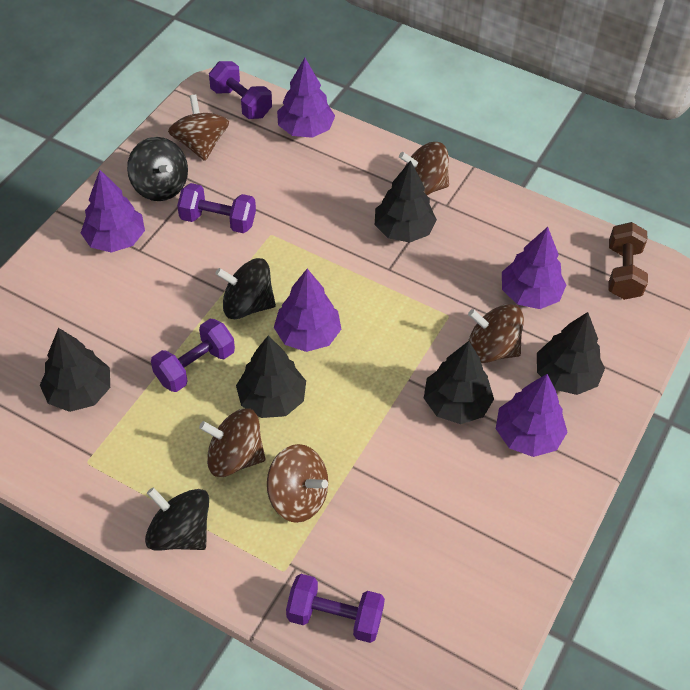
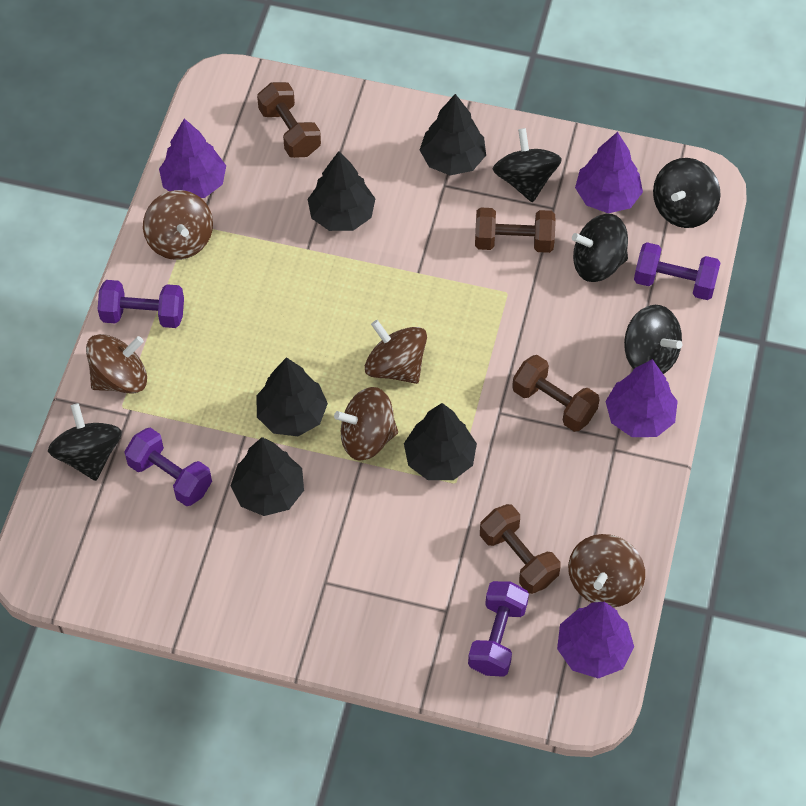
black spinning top: [127,137,188,201] [145,487,209,551] [215,258,276,319] = 3 -> [48,403,122,481] [493,128,562,203] [572,214,628,282] [624,305,682,374] [653,158,721,228] = 5
brown dumbbell: [608,222,648,300] = 1 -> [257,82,321,158] [475,207,556,253] [480,504,560,594] [512,355,600,432] = 4
purple tree: [81,170,145,253] [274,269,342,352] [277,58,335,138] [496,374,568,457] [502,227,566,309] = 5 -> [159,118,226,198] [557,602,634,678] [575,132,643,213] [605,359,678,437] = 4

